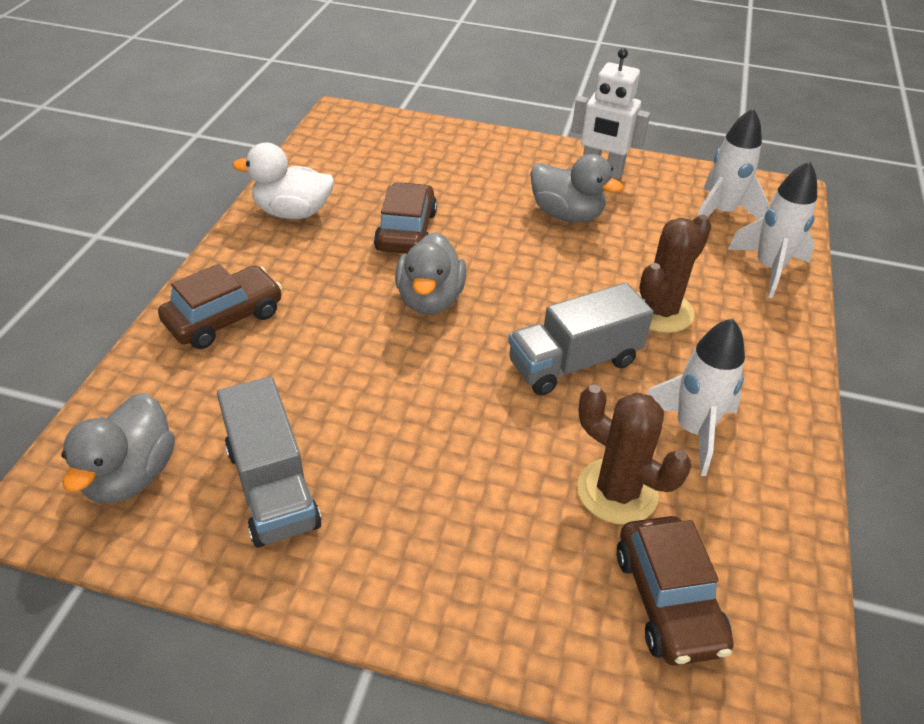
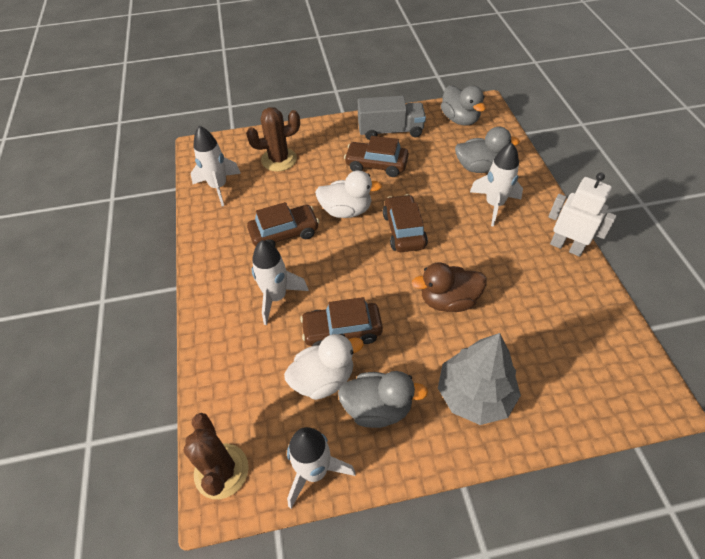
brown car: [158,263,282,349] [374,182,437,254] [616,516,733,666] = 3 -> [247,202,319,247] [300,297,383,346] [344,136,409,177] [383,194,428,252] = 4
brown duck: none = 0 -> [412,262,486,312] = 1
grey tree: none = 0 -> [438,333,521,425] = 1
grey truck: [217,377,322,547] [508,283,654,396] = 2 -> [358,96,426,140] = 1
white duck: [232,143,334,219] = 1 -> [284,334,364,400] [315,170,382,218] = 2
white rocket: [647,318,745,476] [697,108,768,219] [728,161,817,298] = 3 -> [190,126,241,206] [251,240,309,325] [287,427,356,508] [470,143,523,227] = 4

